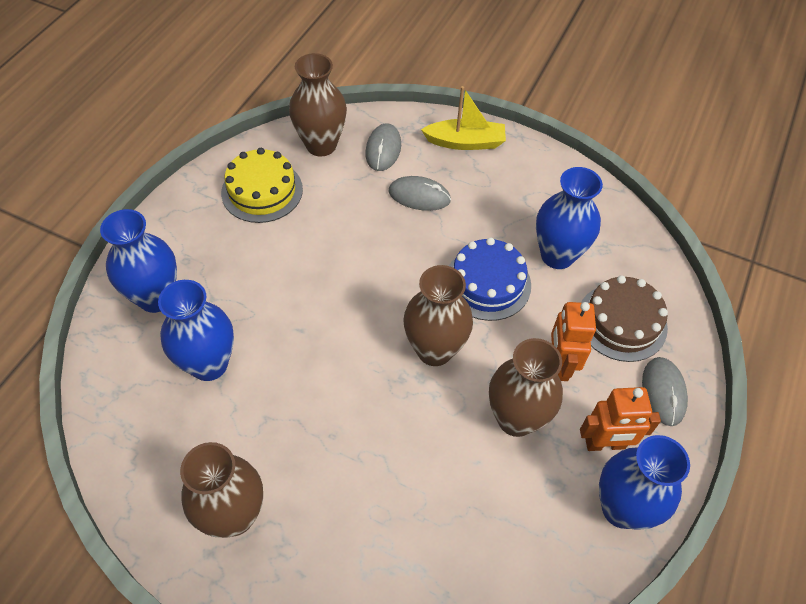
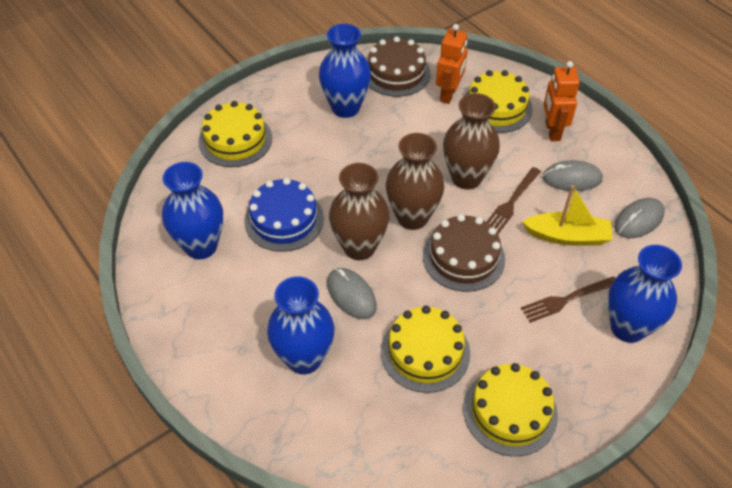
brown cake: [581,275,668,362] = 1 -> [367,36,431,97] [423,214,505,292] = 2
brown fork: none = 0 -> [487,167,541,234] [521,276,616,323] = 2
brown vase: [180,442,263,538] [289,53,347,156] [403,265,473,366] [489,338,563,437] = 4 -> [329,163,389,260] [386,133,444,230] [443,93,500,190] = 3
yellow cake: [221,148,303,223] = 1 -> [199,101,272,167] [381,306,470,393] [463,363,558,456] [464,70,533,133] = 4

